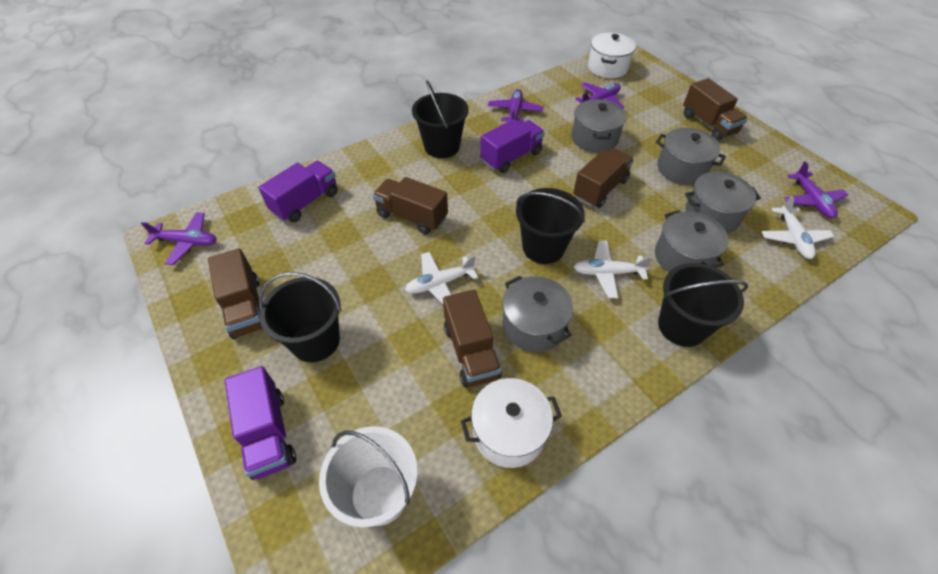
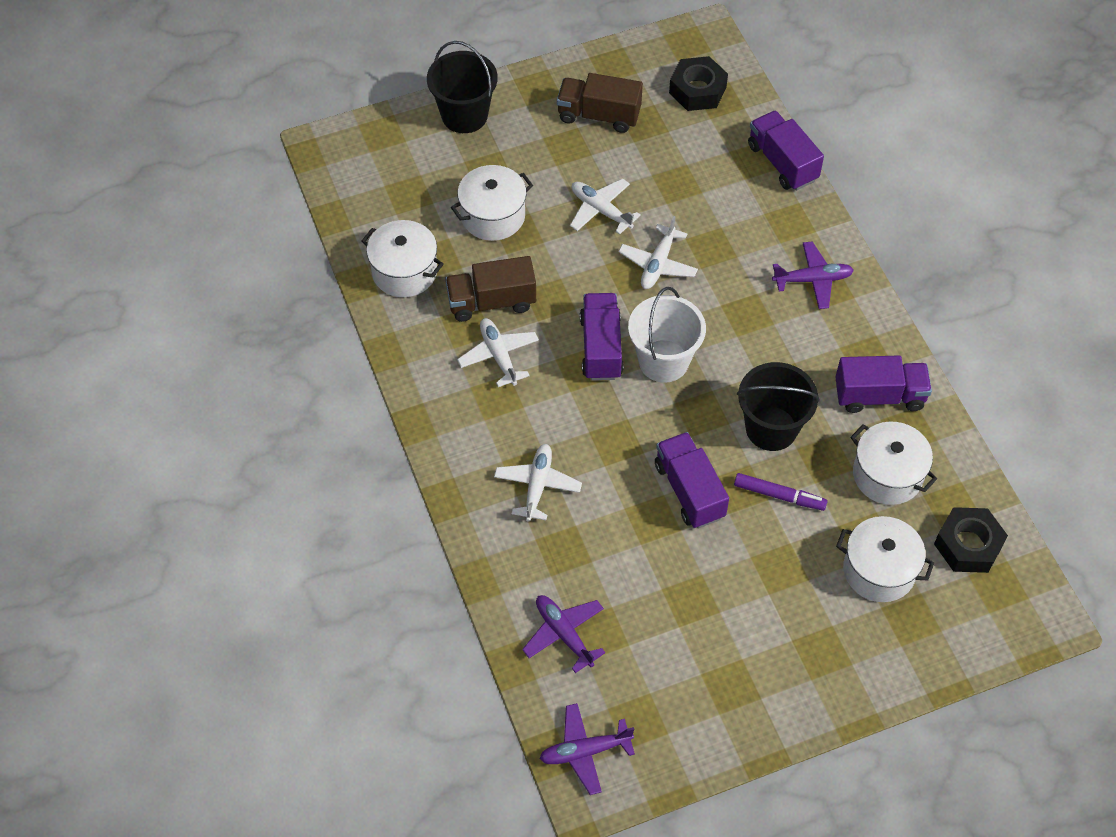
black bucket: [259,272,341,362] [412,80,469,158] [516,188,585,264] [658,263,748,347] = 4 -> [427,41,498,133] [737,362,820,451] = 2
black nut: none = 0 -> [669,56,728,111] [934,507,1008,573] = 2
brown truck: [208,248,262,339] [373,177,448,235] [443,290,502,388] [573,148,634,208] [683,78,748,141] = 5 -> [445,256,536,322] [557,73,643,133] = 2
grey pot: [502,276,573,352] [572,99,627,153] [655,210,729,272] [656,128,726,185] [685,172,761,233] = 5 -> none = 0
purple marker: none = 0 -> [734,473,828,511] = 1
purple plane: [141,212,217,265] [488,89,543,123] [575,82,624,108] [784,161,848,218] = 4 -> [522,595,605,673] [539,703,635,795] [772,241,854,309] = 3
purple truck: [225,366,296,480] [258,161,338,222] [480,119,545,173] = 3 -> [580,293,623,381] [655,432,729,528] [748,110,824,190] [835,355,932,413] = 4
white plane: [405,252,478,304] [574,240,653,298] [761,196,834,259] = 3 -> [457,318,539,387] [494,444,582,522] [570,178,641,235] [619,216,698,289] = 4
white pot: [461,378,562,468] [588,33,636,78] = 2 -> [362,220,444,297] [451,165,533,241] [836,516,934,602] [850,421,937,505] = 4

